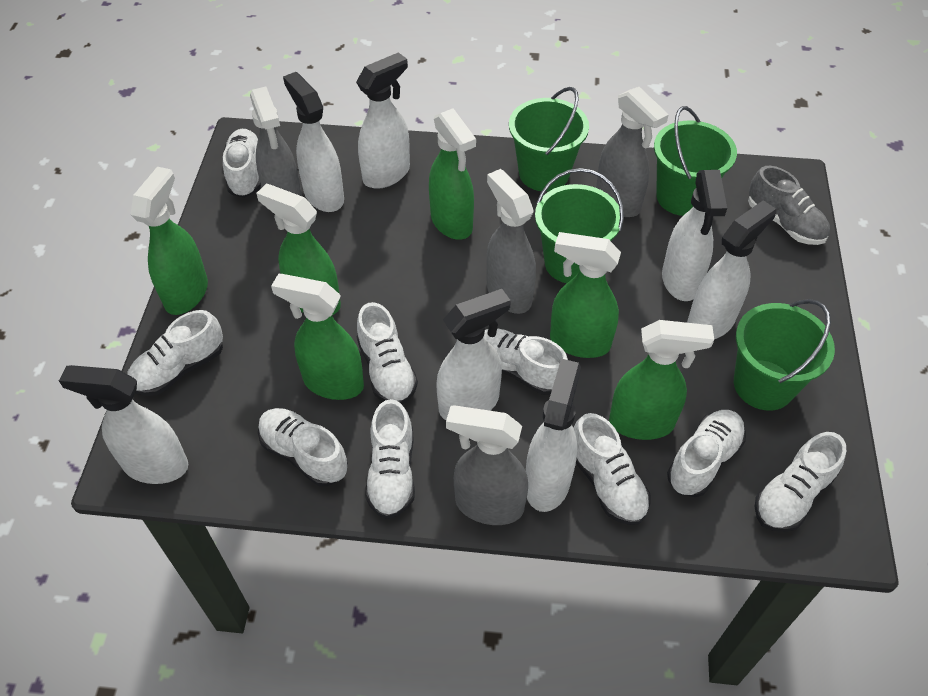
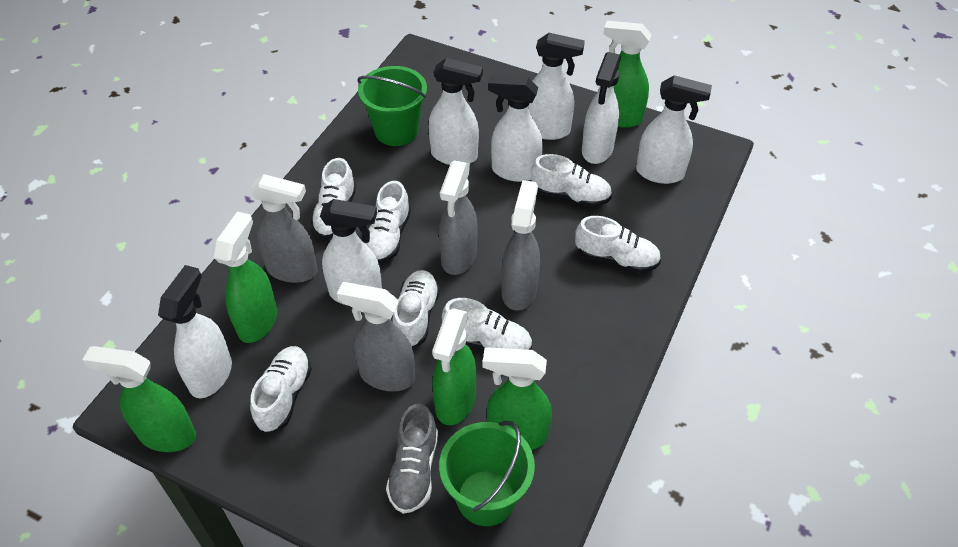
green bucket: [509,87,589,192] [535,168,624,283] [654,106,737,216] [734,299,835,410] = 4 -> [357,66,427,146] [439,421,535,526] = 2
green spray bottle: [131,167,208,315] [256,184,341,315] [271,274,364,400] [429,108,476,240] [550,232,621,358] [609,320,714,440] = 6 -> [82,346,196,452] [214,211,277,343] [432,308,476,425] [482,347,552,450] [603,21,652,128] = 5
white shoe: [127,310,223,396] [223,129,261,198] [258,408,348,486] [357,302,418,405] [365,399,415,519] [484,328,568,395] [574,413,650,525] [667,410,746,497] [754,432,846,532] = 9 -> [250,346,312,433] [311,158,356,239] [365,181,411,263] [393,270,440,347] [442,298,532,350] [531,154,612,207] [575,216,661,273] = 7

